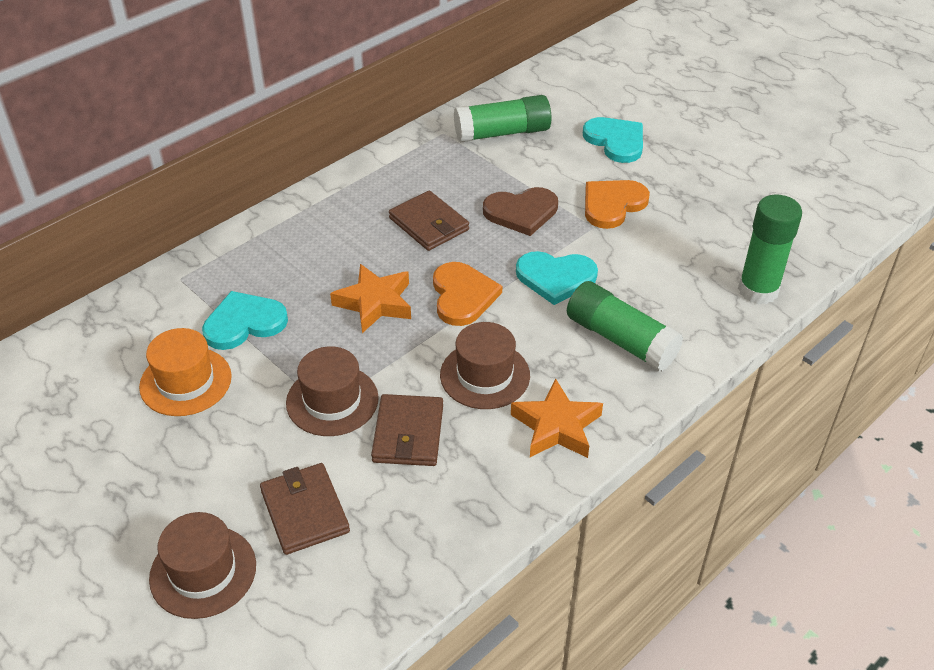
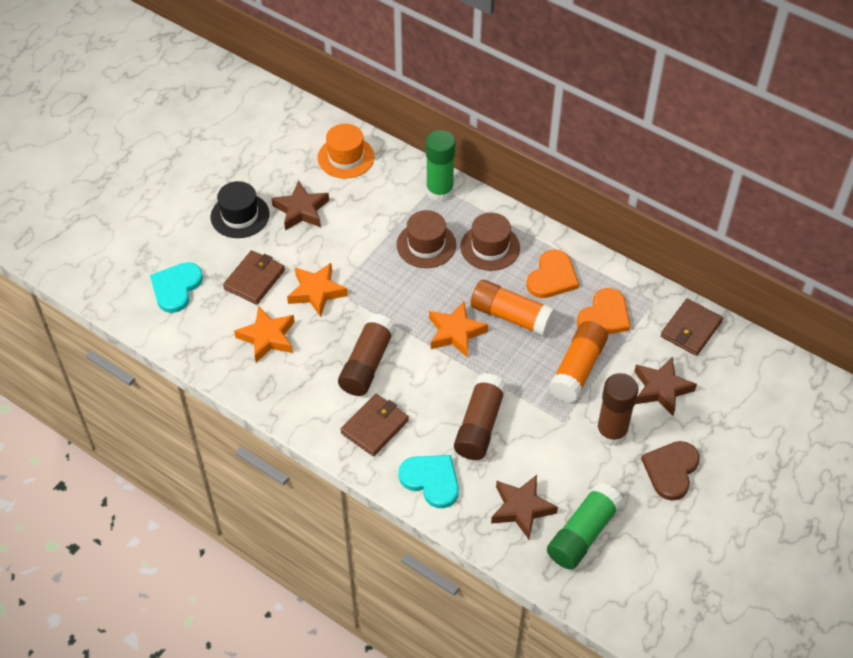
black hat: none = 0 -> [211,181,269,238] = 1
brown glue stick: none = 0 -> [338,314,396,396] [454,373,507,460] [596,373,639,446] = 3
brown hat: [149,512,256,619] [286,346,379,436] [440,322,530,409] = 3 -> [397,210,456,268] [460,213,520,271] = 2
brown star: none = 0 -> [271,181,329,231] [491,475,558,539] [634,357,697,416] = 3
green glue stick: [454,95,552,143] [567,281,683,371] [738,195,802,304] = 3 -> [426,130,455,202] [547,482,623,570] = 2
orange glue stick: none = 0 -> [471,280,555,336] [549,321,608,402] = 2
orange star: [330,264,411,333] [511,378,603,458] = 2 -> [234,306,295,363] [287,263,348,317] [429,301,488,358] = 3
turquoise heart: [202,291,288,350] [516,251,598,305] [583,117,643,163] = 3 -> [150,262,203,313] [398,455,459,508] = 2

